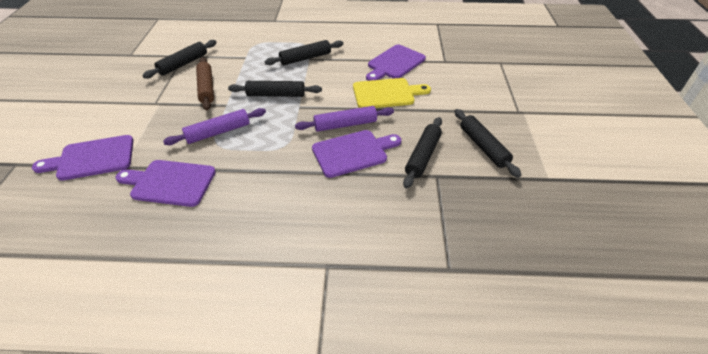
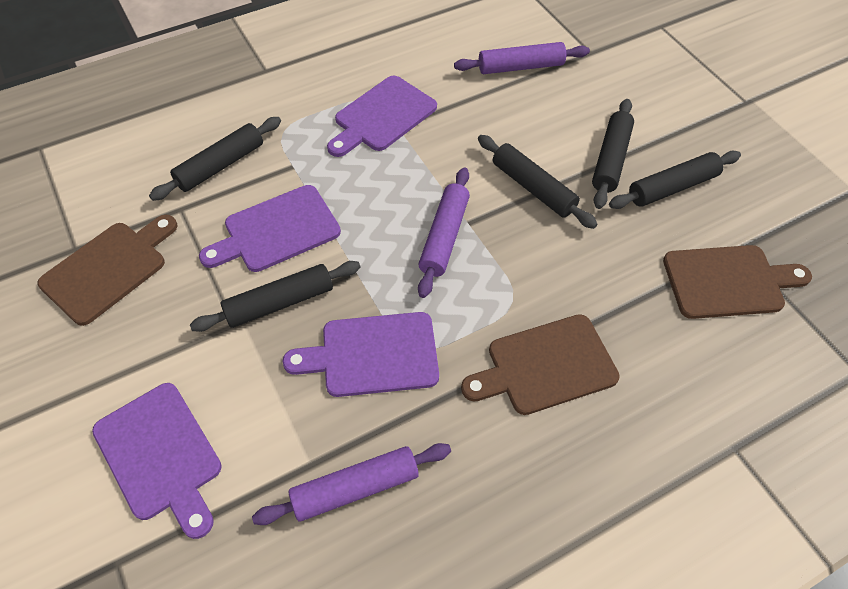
brown cutting board: none = 0 -> [38,215,178,326] [461,314,620,415] [663,245,812,319] = 3
brown rolling pin: [196,57,214,111] = 1 -> none = 0
purple rolling pin: [163,108,266,145] [295,106,394,132] = 2 -> [252,443,451,525] [418,167,470,298] [454,42,590,74] = 3
yellow cutting board: [353,78,431,108] = 1 -> none = 0

